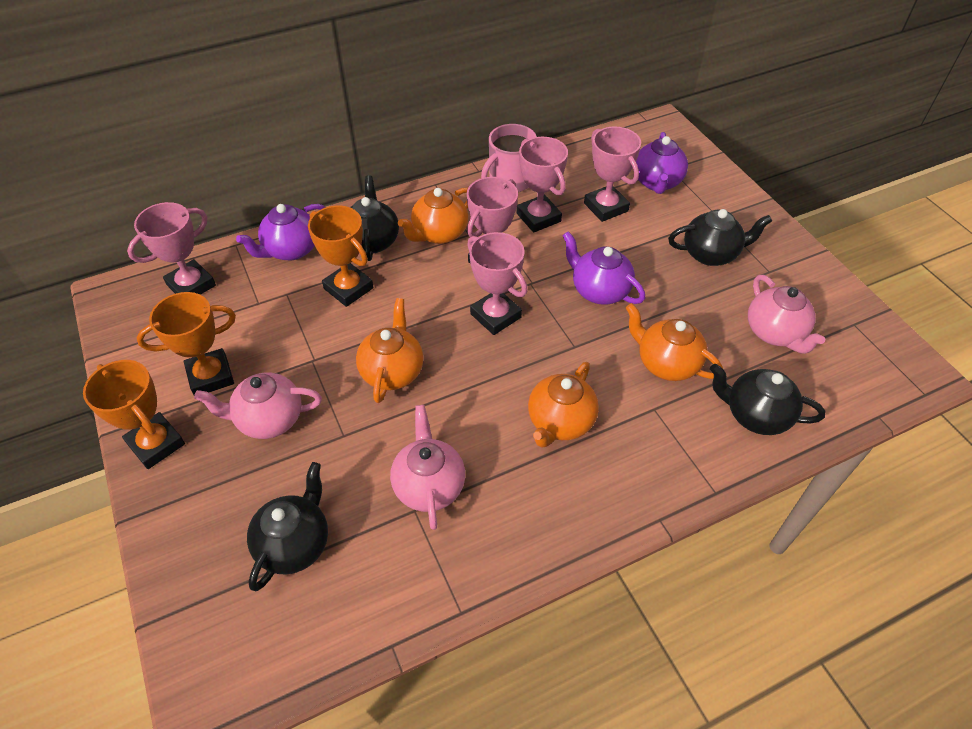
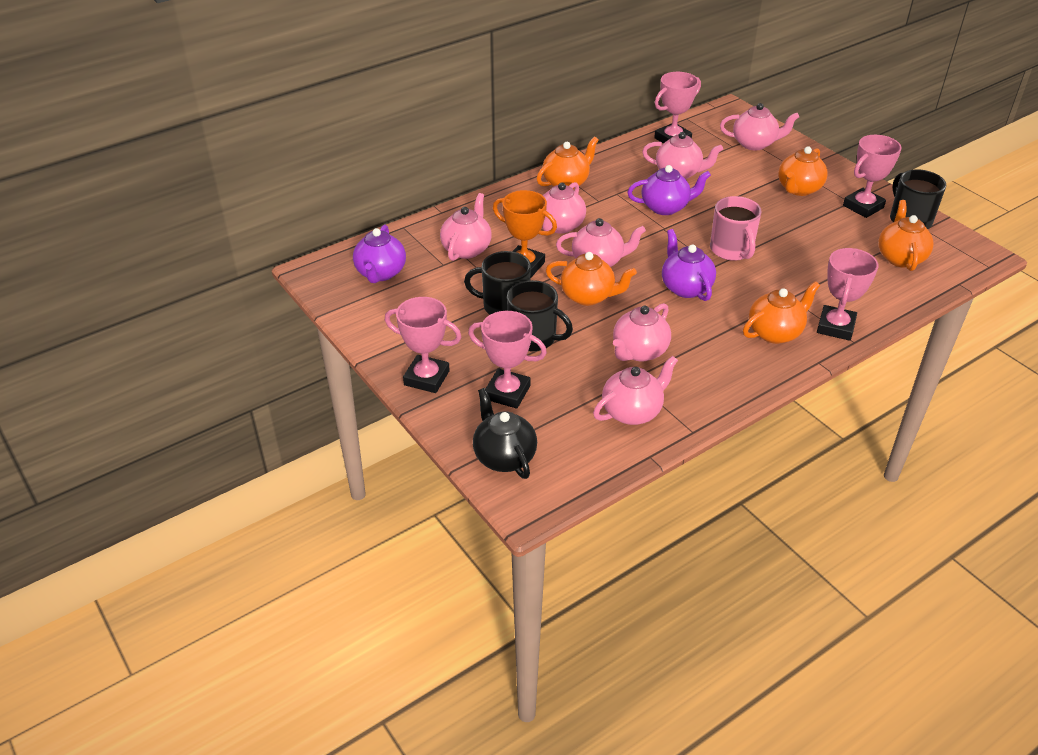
black mug: none = 0 -> [464,251,531,315] [507,280,573,351] [890,169,946,229] = 3
black teapot: [247,462,328,591] [350,175,399,261] [668,209,772,266] [710,364,826,435] = 4 -> [473,388,537,479] = 1
orange teapot: [356,298,423,403] [398,187,468,244] [528,362,599,448] [626,303,723,381] = 4 -> [537,136,599,189] [546,252,637,306] [743,281,820,344] [778,146,828,196] [878,200,934,271] = 5
orange trophy: [83,360,185,469] [136,292,236,395] [308,205,374,307] = 3 -> [493,190,557,277] = 1
pink teapot: [194,373,322,439] [390,405,465,530] [748,275,825,354] = 3 -> [440,193,492,261] [542,182,586,234] [556,218,646,267] [593,355,678,425] [613,303,671,362] [642,132,723,179] [720,103,799,150] = 7

